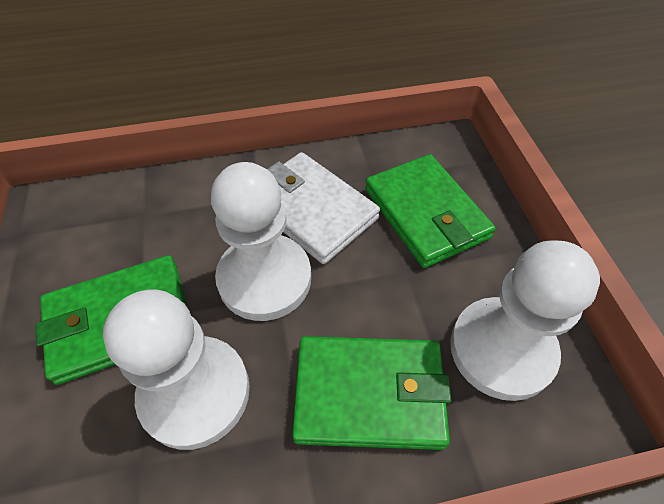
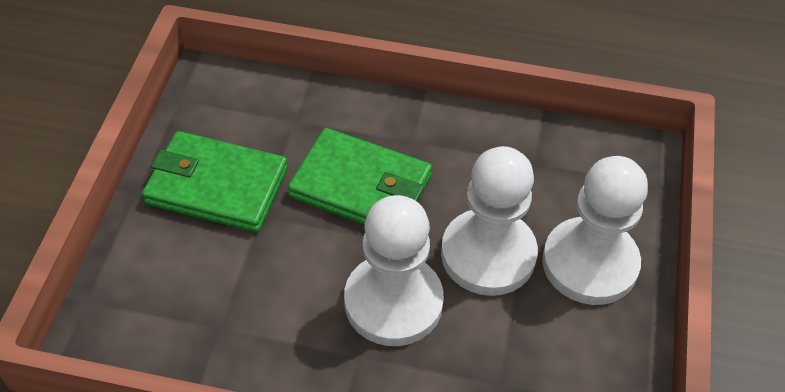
green wallet: [35,255,187,385] [292,336,451,450] [365,154,496,268] = 3 -> [142,131,288,232] [288,128,432,225] = 2
white wallet: [267,152,380,264] = 1 -> none = 0

